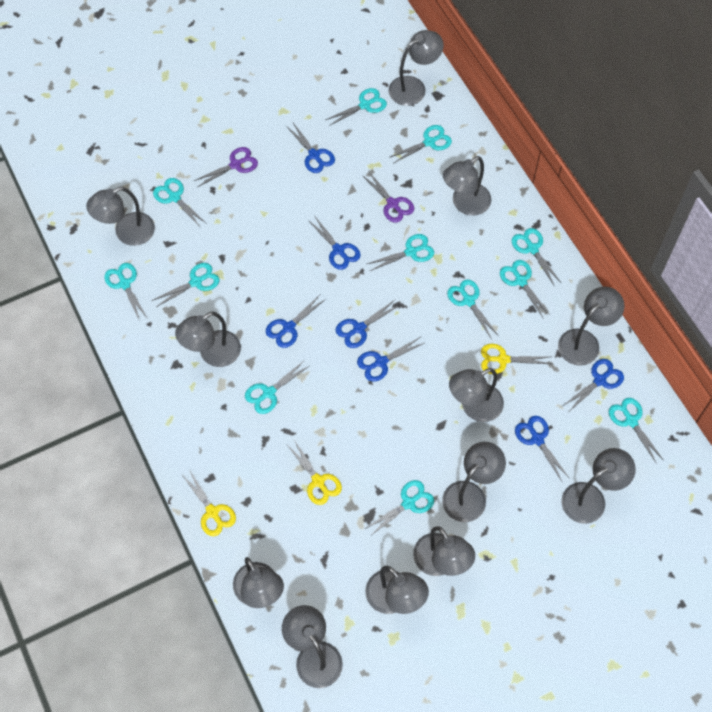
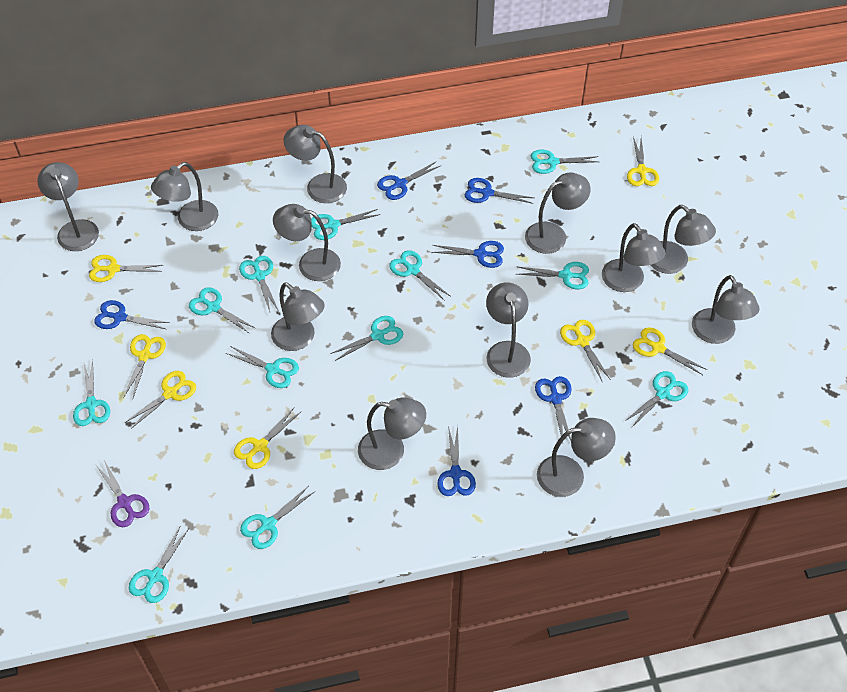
blue scissors: [266,295,326,348] [286,123,335,173] [308,215,361,270] [335,301,400,348] [357,337,424,382] [515,416,570,481] [563,359,624,412] = 7 -> [94,300,170,329] [377,161,440,200] [431,241,504,268] [437,426,476,496] [464,178,534,204] [535,376,572,441] = 6
purple scissors: [194,147,258,187] [362,171,414,223] = 2 -> [95,461,149,527] = 1
yellow scissors: [182,470,236,536] [287,440,342,505] [481,344,551,374] = 3 -> [89,255,163,282] [123,334,166,400] [125,371,196,429] [234,407,301,469] [560,320,611,383] [627,137,659,186] [633,327,707,375] = 7

